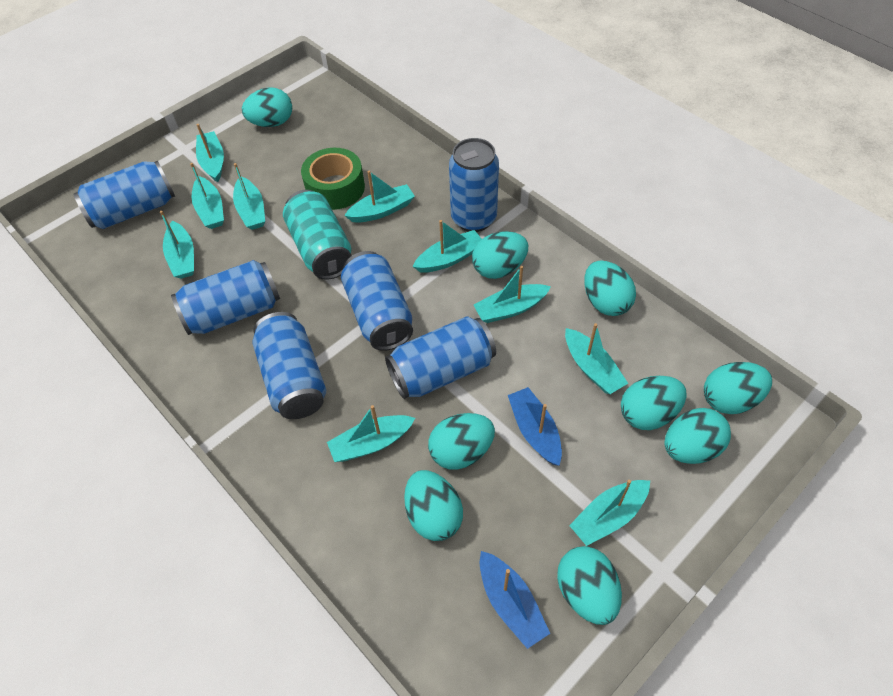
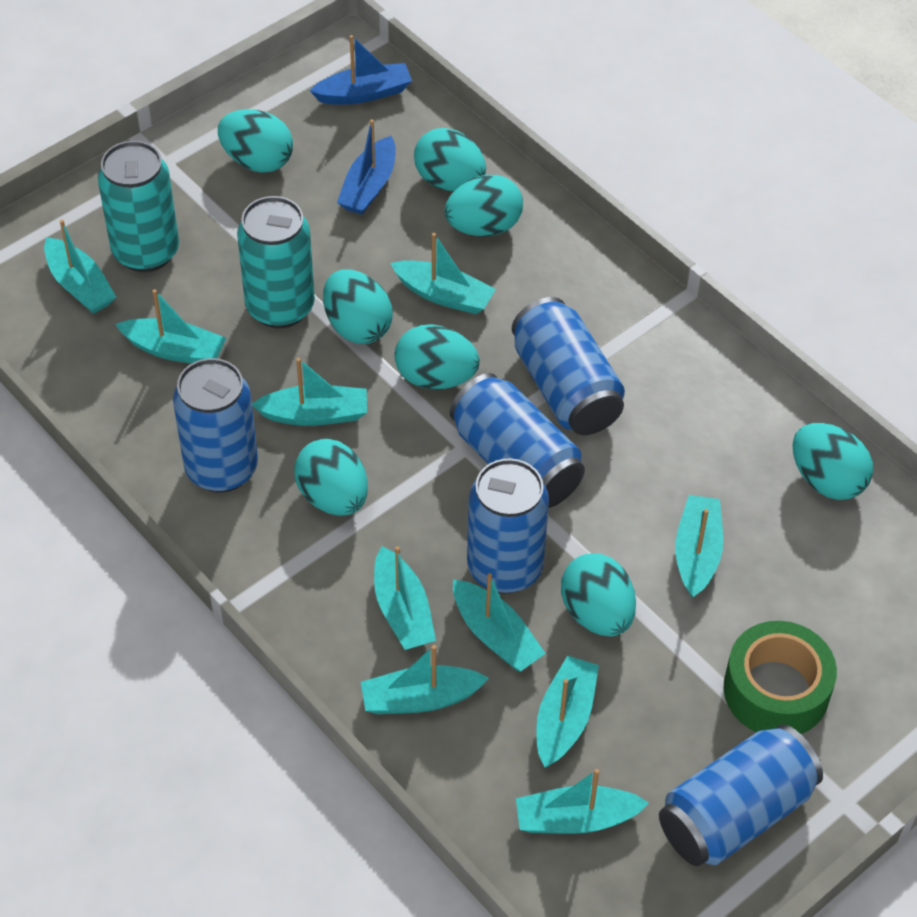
blue can: [73,160,175,229] [171,260,280,335] [253,312,326,419] [341,251,413,351] [385,316,496,399] [449,138,499,232] = 6 -> [173,358,258,493] [450,373,585,508] [467,458,549,594] [512,297,625,435] [659,724,823,866] = 5
turquoise can: [283,190,352,280] = 1 -> [98,141,179,272] [237,196,315,328] = 2
turquoise egg: [242,87,292,127] [404,470,463,541] [428,413,495,470] [472,231,528,279] [557,546,622,625] [584,261,636,316] [621,376,687,430] [664,408,731,464] [704,362,772,414] = 9 -> [218,109,293,173] [294,439,368,516] [323,269,393,344] [395,324,480,390] [414,128,486,191] [444,175,523,237] [561,553,636,636] [793,423,873,500] = 8

